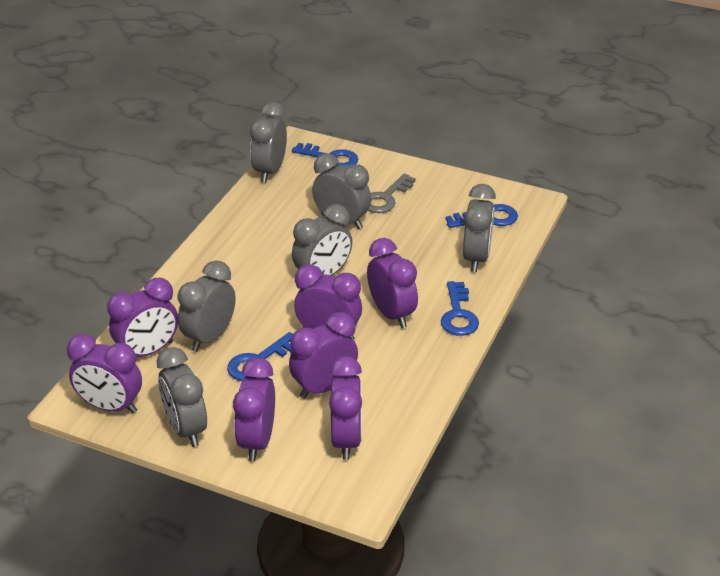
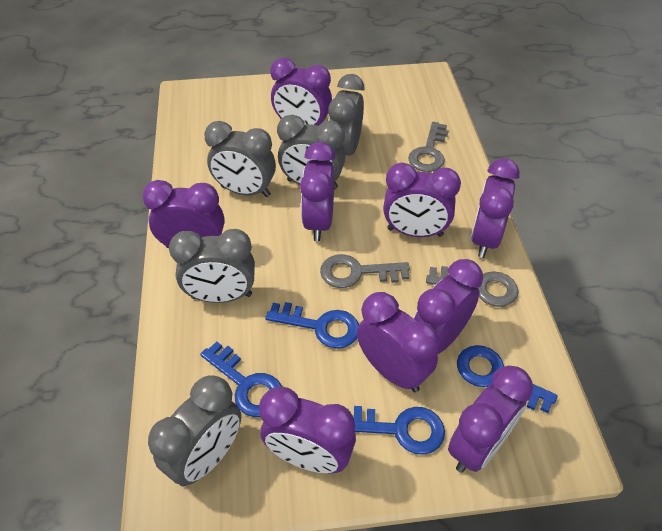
grey clock: [157,347,207,447] [177,260,236,352] [250,102,287,183] [292,204,352,275] [312,153,371,230] [463,184,496,272] = 6 -> [148,375,241,486] [169,229,255,303] [204,121,276,197] [277,115,345,189] [328,74,365,156] = 5
grey key: [368,174,416,213] = 1 -> [320,254,410,288] [408,122,448,172] [426,266,519,307] = 3
purple clock: [67,334,142,414] [107,278,178,357] [233,358,275,461] [289,312,358,399] [294,264,362,340] [329,356,362,460] [367,238,418,328] = 7 -> [142,180,225,248] [259,387,356,473] [270,58,332,126] [300,142,336,241] [357,292,440,392] [383,163,461,237] [413,259,483,354] [448,365,533,473] [471,158,520,258] = 9

